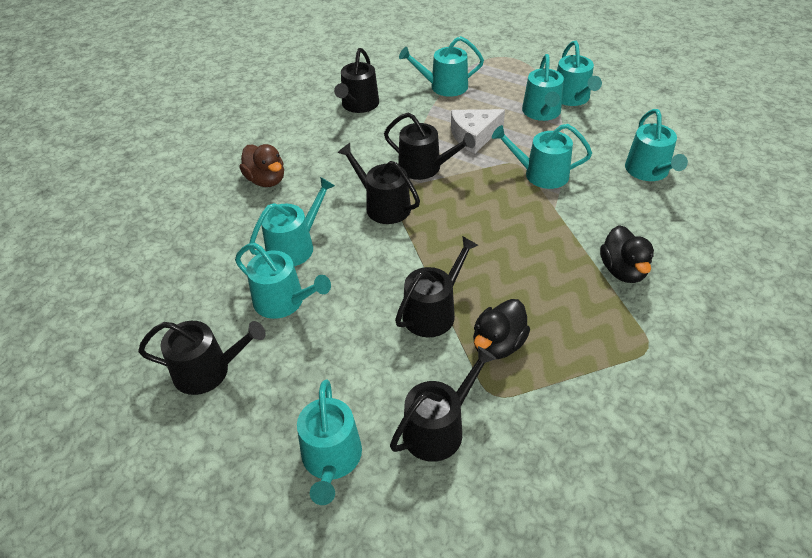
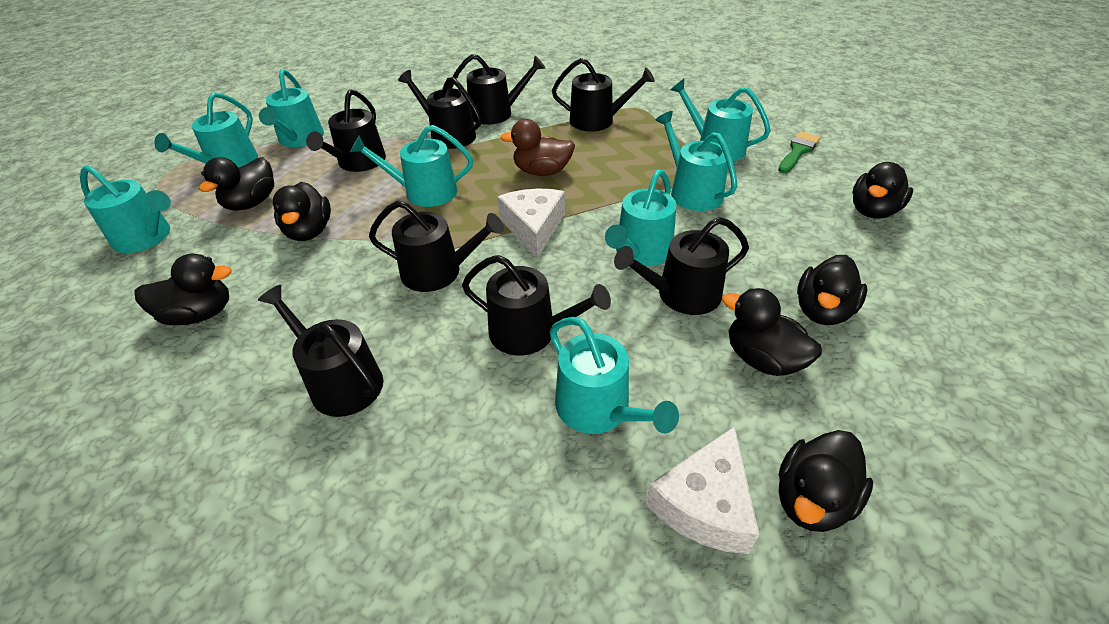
black duck: [473,299,530,359] [600,225,654,283] = 2 -> [134,254,232,325] [199,157,274,211] [273,182,331,241] [722,288,822,376] [779,430,873,532] [797,255,867,325] [852,162,913,219] = 7
black watering can: [138,321,266,395] [334,48,379,113] [337,143,420,224] [384,113,475,180] [390,346,496,462] [395,236,478,337] = 6 -> [258,285,383,417] [306,89,386,172] [369,200,504,292] [398,70,481,149] [448,54,545,125] [462,255,611,356] [552,58,655,132] [614,217,749,315] = 8
green brush: none = 0 -> [778,131,821,173] = 1
white cheese: [451,109,505,153] = 1 -> [497,189,565,257] [646,426,760,554] = 2

